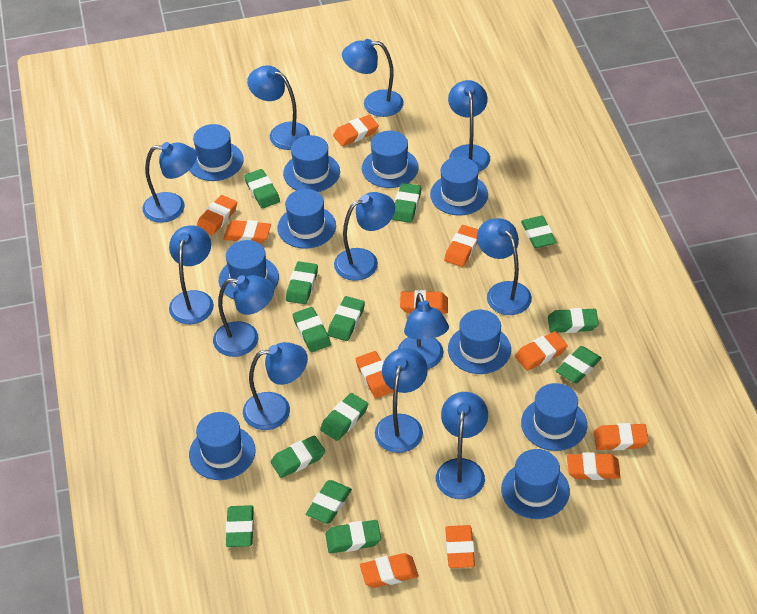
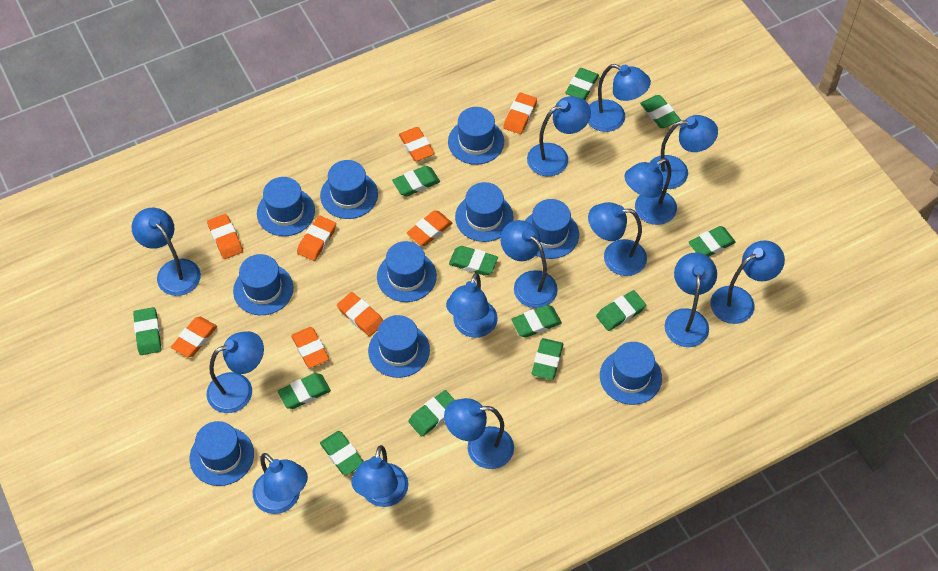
blue lamp: [142,142,197,223] [169,225,214,324] [213,275,274,357] [243,342,308,430] [247,65,310,150] [334,192,395,281] [342,39,404,117] [375,348,428,453] [398,293,449,369] [436,392,488,499] [448,80,490,172] [477,218,532,315] = 12 -> [132,208,201,296] [207,331,264,413] [253,453,308,514] [351,445,408,507] [444,398,514,469] [446,273,498,338] [500,220,558,308] [527,96,591,176] [588,64,651,132] [588,202,647,276] [624,158,677,225] [649,115,718,189] [665,253,717,347] [710,240,785,324] = 14
green eraser: [226,505,254,547] [244,169,280,208] [271,435,325,478] [286,261,318,304] [293,307,331,352] [306,480,352,524] [320,393,368,441] [325,520,381,554] [328,296,365,341] [392,183,421,223] [521,216,557,248] [548,308,599,333] [556,346,602,383] = 13 -> [133,307,161,355] [278,373,331,409] [320,431,364,476] [392,166,440,196] [408,390,455,437] [449,246,498,276] [511,305,562,338] [532,338,563,380] [565,68,599,100] [596,290,646,331] [640,95,681,128] [688,226,736,257] = 12
orange eraser: [197,195,237,235] [224,220,271,243] [333,115,379,146] [356,351,393,398] [360,553,418,588] [400,290,448,314] [444,225,478,267] [445,525,475,568] [515,331,568,371] [567,453,620,480] [594,423,649,450] = 11 -> [171,317,217,357] [207,214,243,259] [291,327,329,368] [297,215,336,261] [337,292,383,336] [399,127,435,161] [407,210,452,246] [503,93,537,134] = 8

